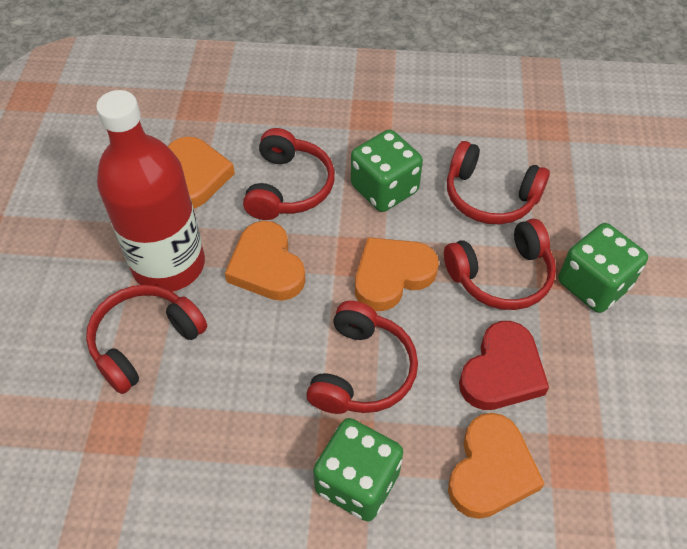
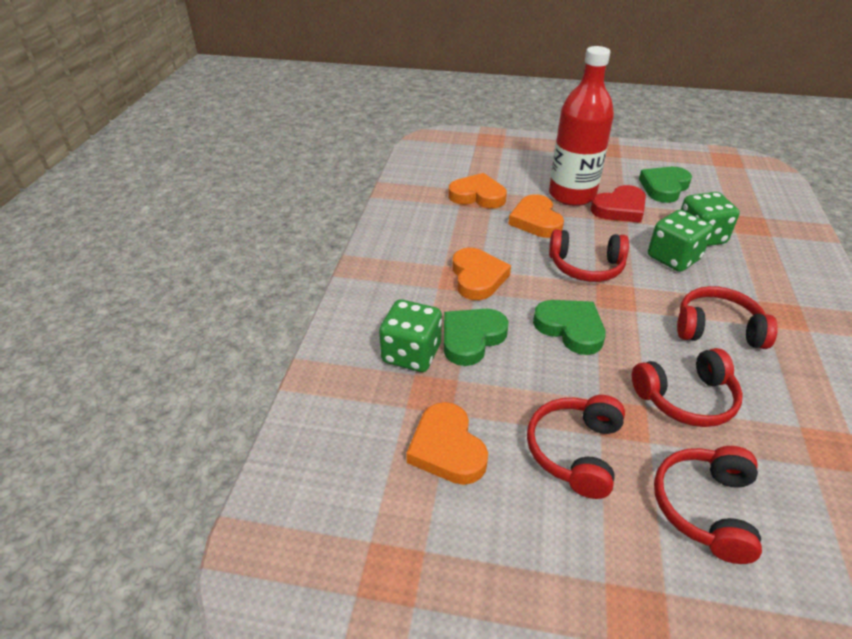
green heart: none = 0 -> [444,309,508,366] [533,300,606,355] [639,167,692,203] = 3

